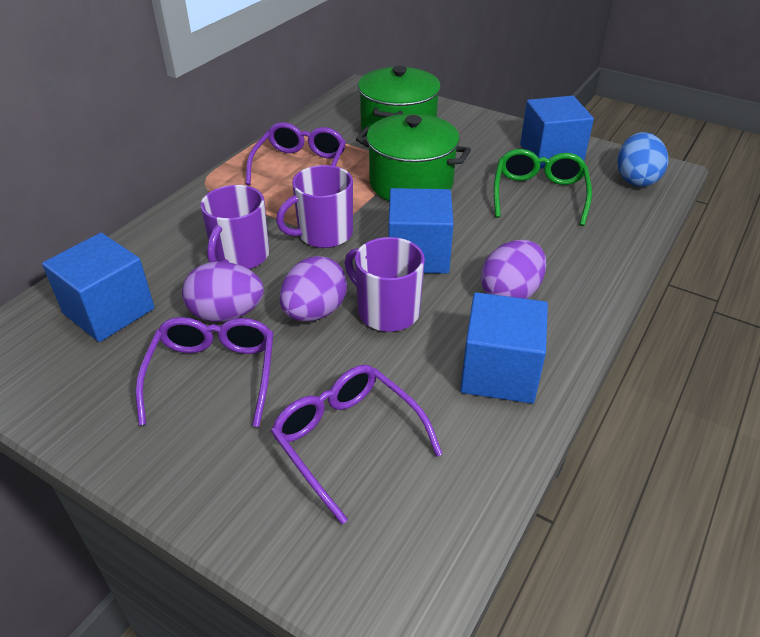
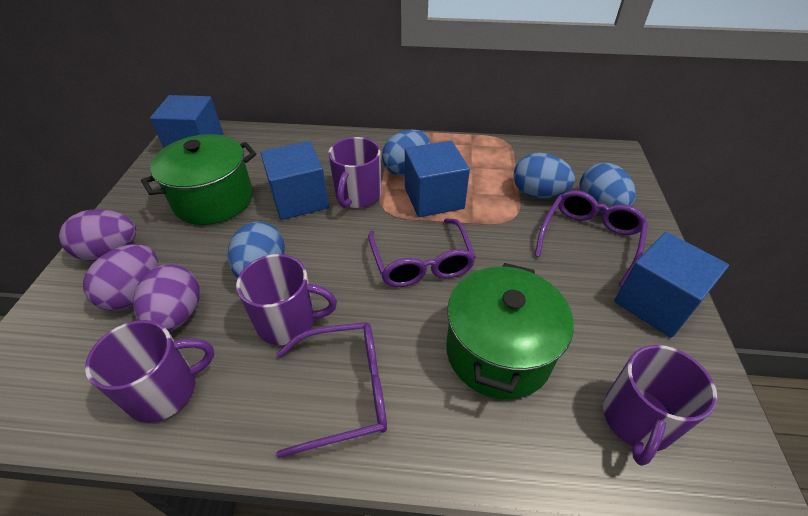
blue egg: [617,132,668,187] = 1 -> [228,221,285,278] [382,130,431,176] [513,153,575,198] [580,163,636,212] = 4
green glasses: [494,149,592,226] = 1 -> none = 0
purple mug: [200,185,269,269] [276,165,353,248] [345,237,425,332] = 3 -> [85,320,214,423] [236,254,337,345] [328,137,381,208] [603,345,717,466] = 4

